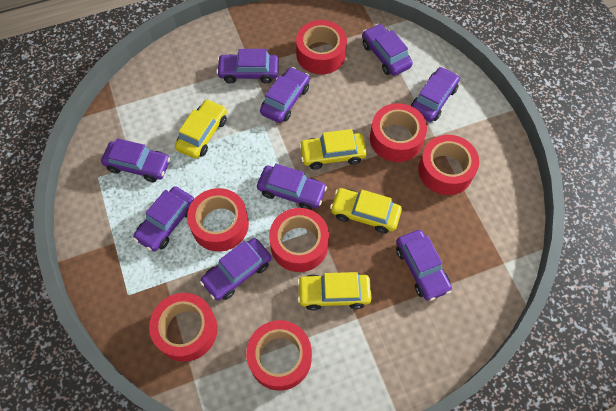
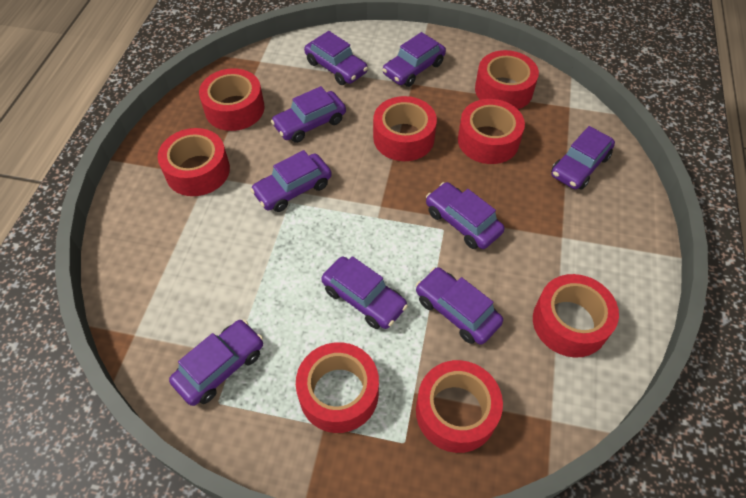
red tape: [149,293,218,362] [187,188,249,252] [246,320,312,391] [269,208,329,272] [296,20,347,74] [370,103,427,162] [418,135,479,195] = 7 -> [158,128,230,196] [199,68,264,131] [296,342,379,433] [373,96,437,161] [416,360,503,453] [458,99,525,164] [475,50,539,109] [533,274,619,358] = 8
yellow car: [175,99,227,159] [297,272,372,311] [299,129,367,169] [330,188,402,234] = 4 -> none = 0

